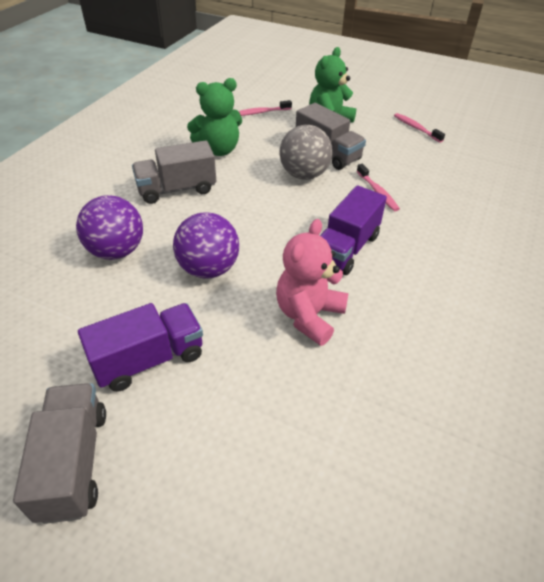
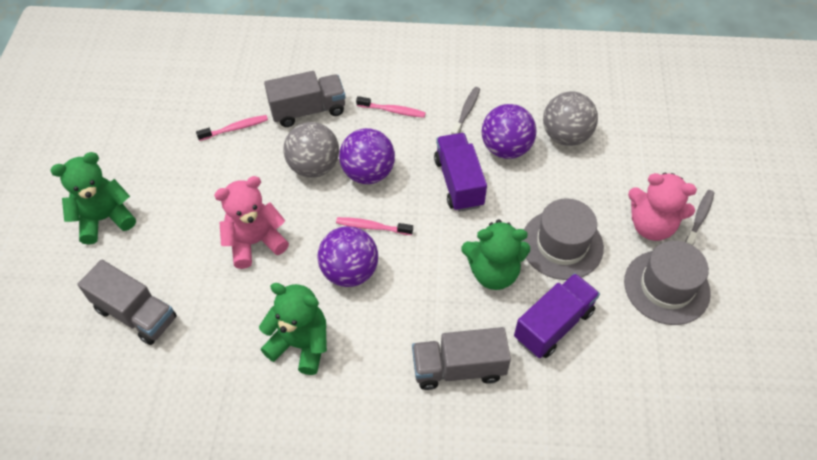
green teddy bear: [187,78,242,156] [309,47,356,123] = 2 -> [50,152,136,245] [259,283,327,375] [461,219,530,290] = 3
grey ball: [279,125,333,180] = 1 -> [284,122,339,178] [543,91,598,146] = 2
grey hat: none = 0 -> [521,198,604,280] [624,241,711,325] = 2
grey toothbrush: none = 0 -> [451,87,480,135] [685,190,714,246] = 2
pink teddy bear: [276,219,348,346] = 1 -> [214,176,289,269] [628,173,697,241] = 2
purple ball: [76,195,143,260] [173,212,239,279] = 2 -> [317,226,378,287] [339,128,395,184] [481,104,537,159] = 3

